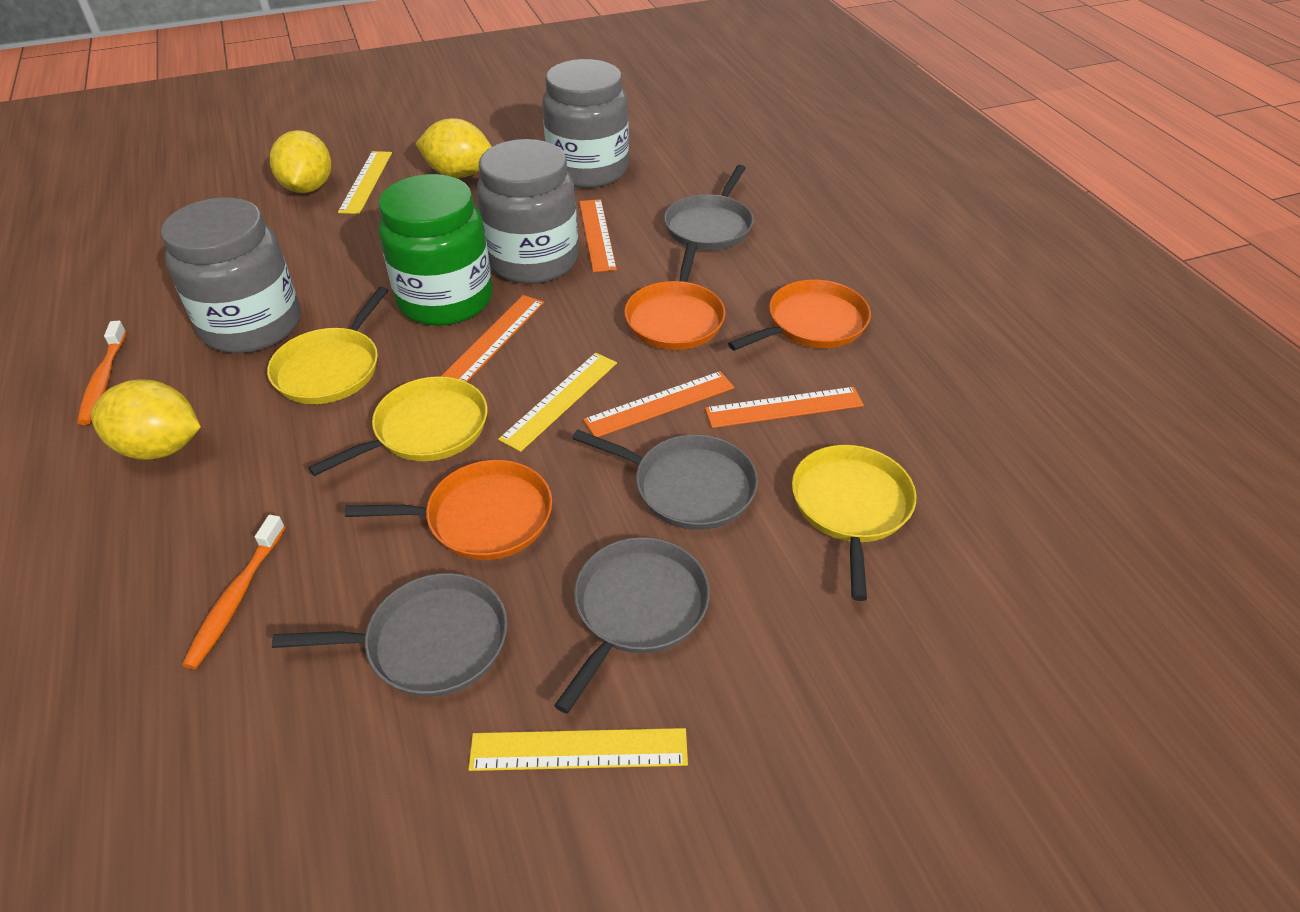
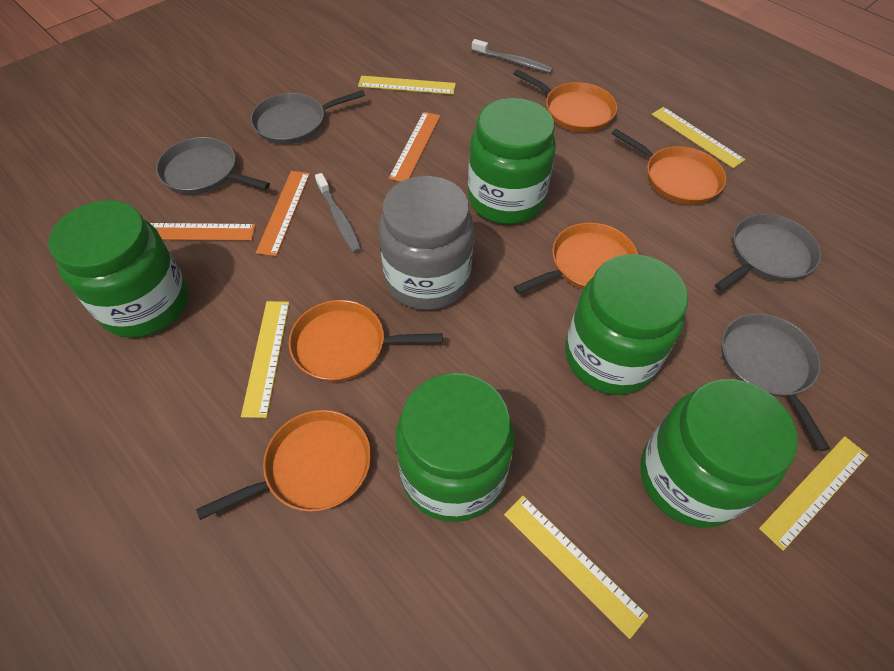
green jar: [378,174,492,326] = 1 -> [48,200,188,338] [395,373,514,522] [468,98,556,224] [565,254,688,395] [640,379,798,528] = 5
grey jar: [161,197,300,353] [476,139,578,284] [542,59,629,188] = 3 -> [379,176,474,310] = 1
grey toothbrush: none = 0 -> [315,173,362,253] [472,39,553,73] = 2
orange pan: [345,460,552,560] [624,242,725,350] [728,280,871,351] = 3 -> [196,410,371,520] [289,300,443,382] [513,69,617,132] [514,222,638,294] [612,129,726,205] = 5
orange ruler: [441,295,544,382] [579,199,617,272] [583,371,734,437] [705,387,864,428] = 4 -> [150,223,256,241] [256,171,310,256] [389,112,441,182] = 3
orange toothbrush: [77,321,126,425] [182,515,285,669] = 2 -> none = 0
yellow lemon: [91,380,201,460] [270,130,331,193] [415,118,492,178] = 3 -> none = 0
yellow pan: [267,287,389,404] [308,376,487,476] [792,445,916,601] = 3 -> none = 0
yellow ruler: [338,151,392,214] [468,728,688,771] [498,353,617,452] = 3 -> [241,301,290,418] [358,76,456,95] [504,496,648,639] [652,107,745,168] [759,436,868,551] = 5

